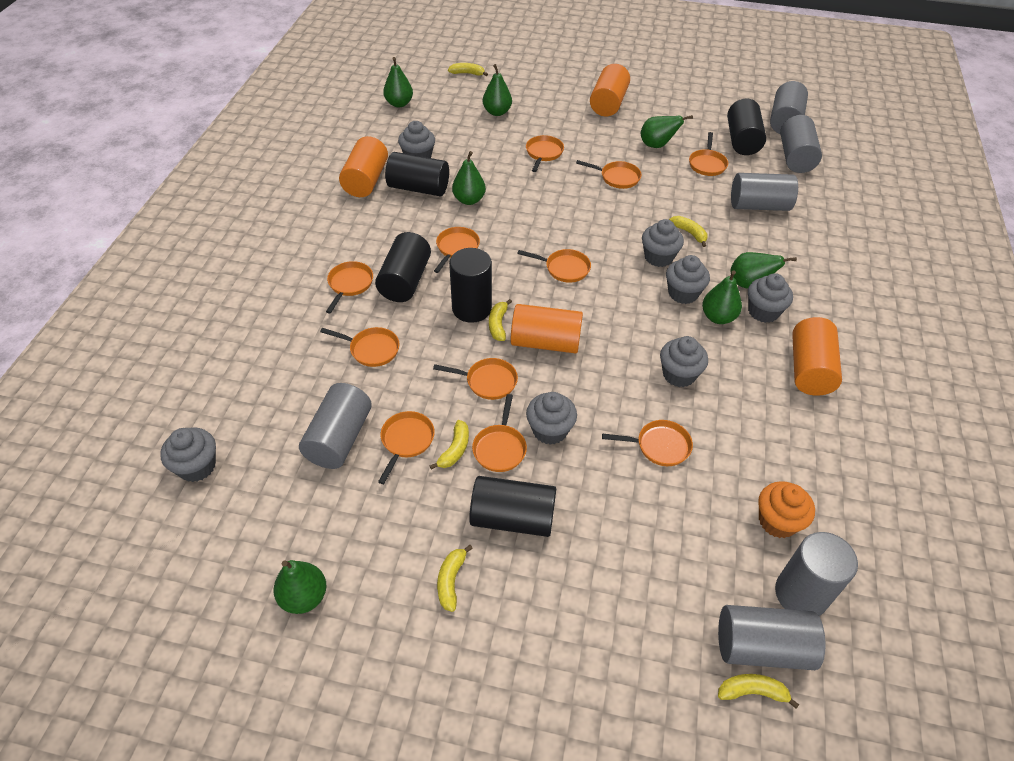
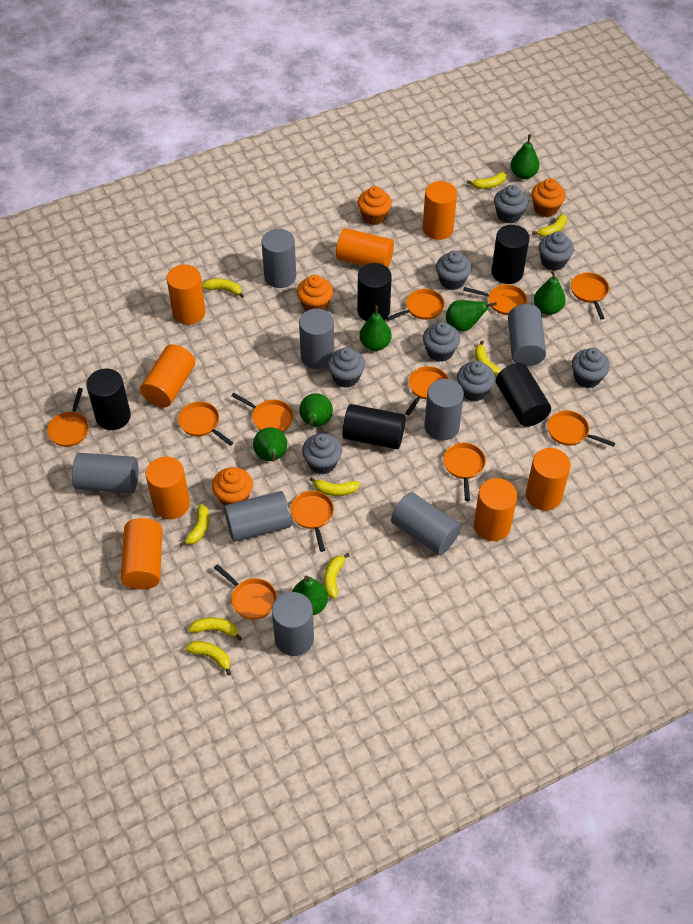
grey cupcake: [160,427,216,482] [398,121,435,158] [526,392,577,445] [642,219,684,267] [660,336,708,387] [666,255,710,304] [748,273,793,323] = 7 -> [302,433,342,474] [327,347,365,388] [423,322,460,362] [436,251,472,290] [457,361,495,401] [494,185,528,223] [539,231,574,271] [572,348,610,388] = 8
grey cylinder: [299,383,372,469] [718,605,825,670] [731,173,798,211] [770,81,808,134] [775,532,858,616] [780,115,822,173] = 6 -> [72,453,139,493] [224,491,292,542] [261,229,296,288] [272,592,314,656] [299,309,334,369] [391,492,461,555] [424,379,464,441] [508,304,546,366] = 8
orange cupcake: [758,481,815,538] = 1 -> [212,467,253,506] [297,275,333,311] [357,186,392,225] [531,178,566,217] = 4
orange cylinder: [339,136,388,197] [511,304,583,353] [590,64,630,116] [792,317,842,396] = 4 -> [121,518,162,589] [140,344,195,407] [146,456,190,519] [167,265,205,325] [336,228,394,268] [423,181,457,240] [474,478,517,541] [526,448,571,511] = 8
yellow banana: [430,420,469,469] [437,545,473,612] [448,63,488,76] [489,299,512,341] [669,216,707,247] [718,674,799,709] = 6 -> [180,504,209,547] [185,641,231,676] [189,617,242,641] [202,278,244,298] [309,477,360,496] [324,553,350,599] [467,172,507,189] [475,340,501,377] [532,214,567,237] = 9

